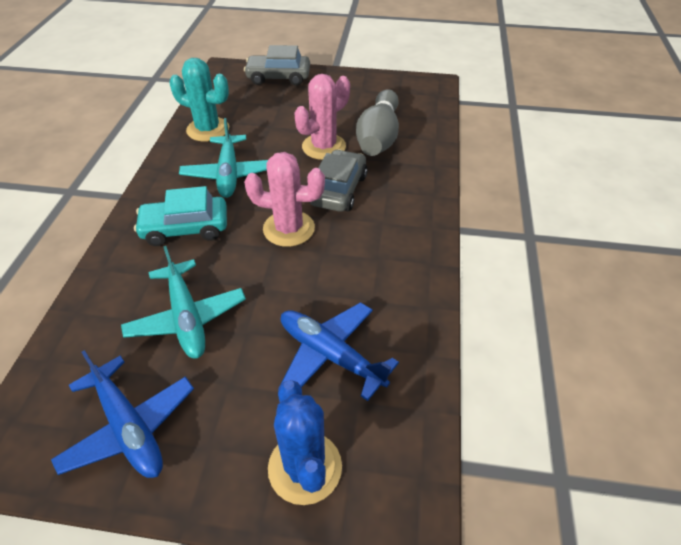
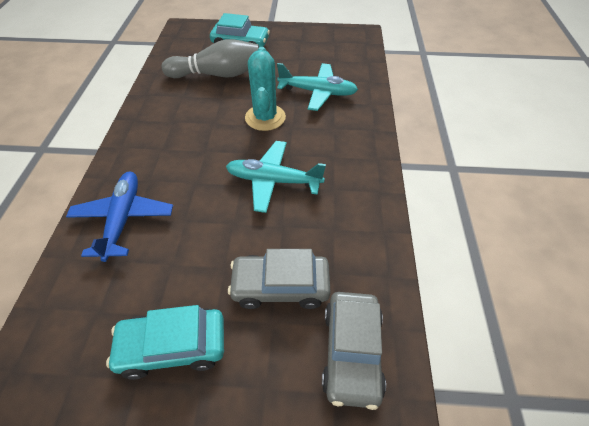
blue cactus: [268,380,342,505] = 1 -> none = 0
blue plane: [51,350,194,478] [281,302,399,401] = 2 -> [66,172,173,262] = 1
pink cactus: [244,152,325,247] [294,74,350,160] = 2 -> none = 0
turquoise car: [134,186,227,246] = 1 -> [106,305,224,380] [210,13,270,47] = 2

